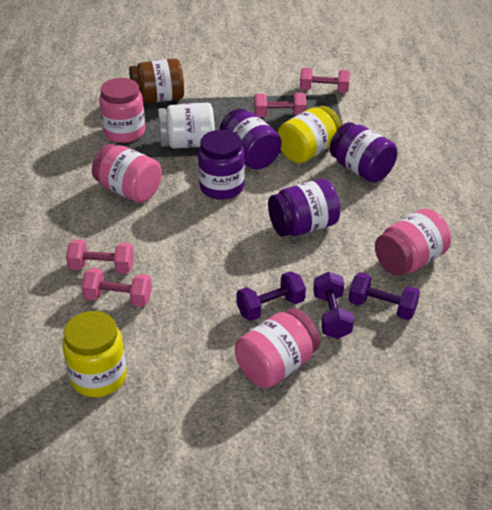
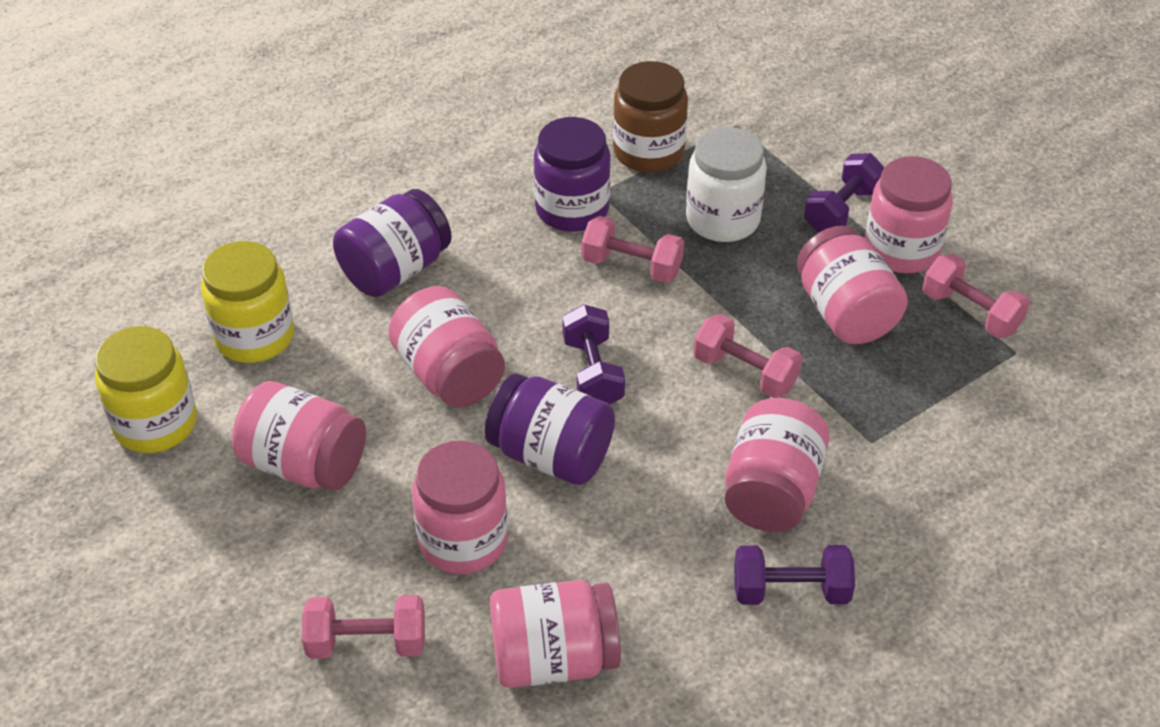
pink jar: [92,144,162,203] [99,78,145,143] [235,308,320,388] [375,209,451,276] = 4 -> [232,381,366,491] [388,286,505,408] [412,441,508,574] [490,580,621,688] [725,398,829,532] [797,226,908,344] [865,156,953,273] = 7
purple jar: [198,130,245,200] [219,109,282,170] [268,179,340,237] [330,122,397,183] = 4 -> [333,189,452,297] [484,373,615,485] [534,117,611,232] = 3

